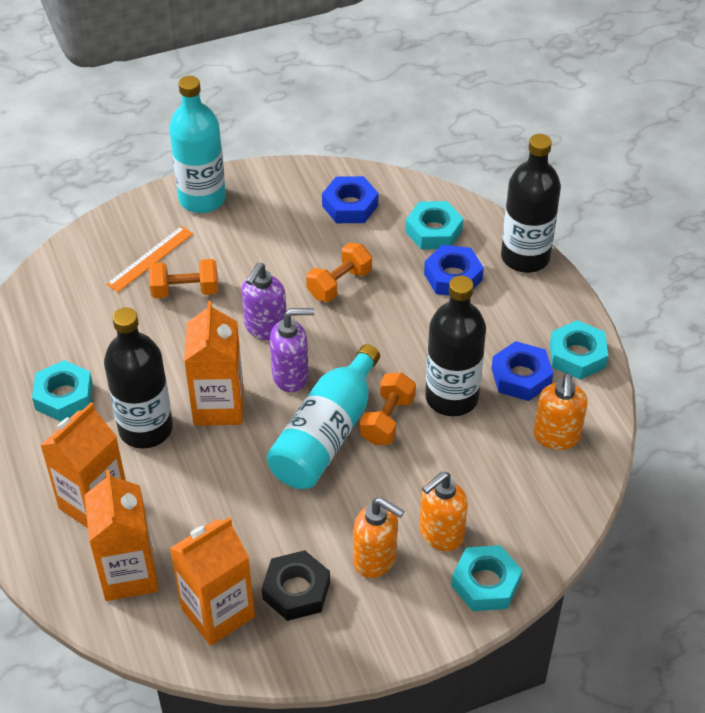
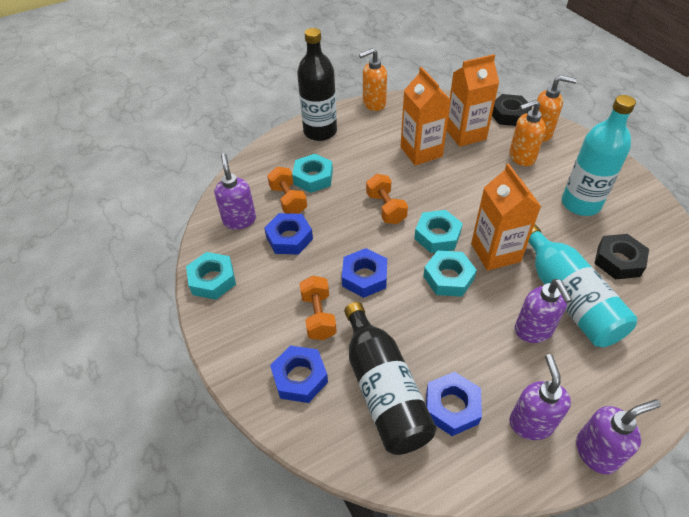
black bottle: [104,308,173,449] [425,275,486,416] [501,134,561,273] = 3 -> [297,28,337,141] [344,302,437,455] = 2
black nut: [262,550,330,621] = 1 -> [492,94,532,126] [594,234,649,279] = 2
blue nut: [322,176,378,223] [424,245,484,296] [492,341,553,401] = 3 -> [264,213,313,255] [270,345,328,403] [342,248,387,298] [426,372,482,436] = 4
orange carton: [40,402,126,528] [84,470,158,601] [169,517,255,646] [184,301,244,426] = 4 -> [400,67,451,165] [447,54,499,147] [471,163,541,271] = 3
orange ruler: [106,226,193,292] = 1 -> none = 0
purple soap dispenser: [241,263,286,340] [270,308,315,392] = 2 -> [214,153,256,230] [509,354,571,440] [515,279,572,343] [576,399,661,474] = 4

